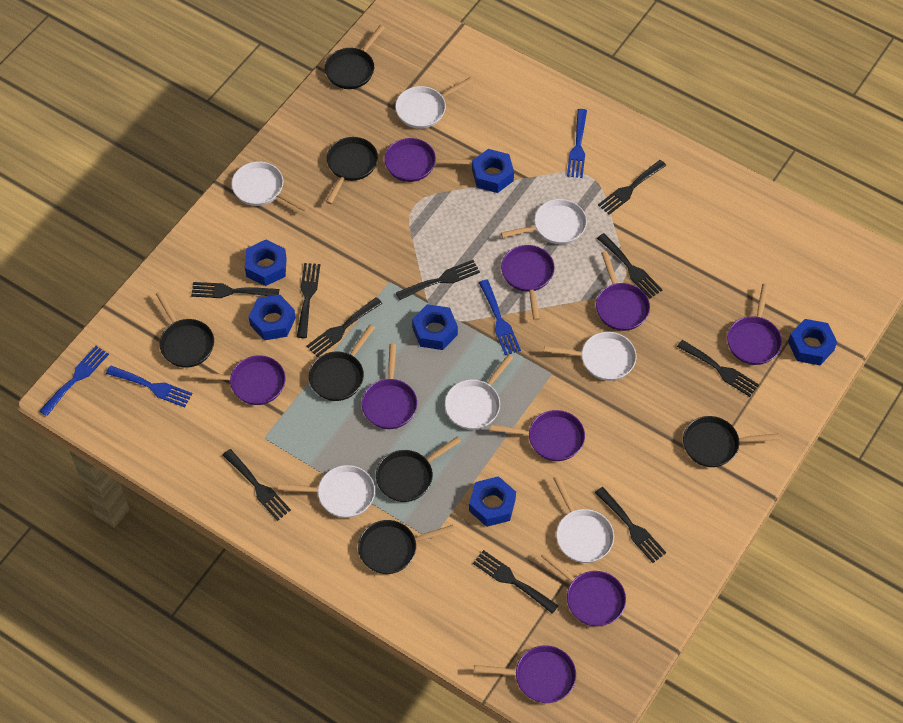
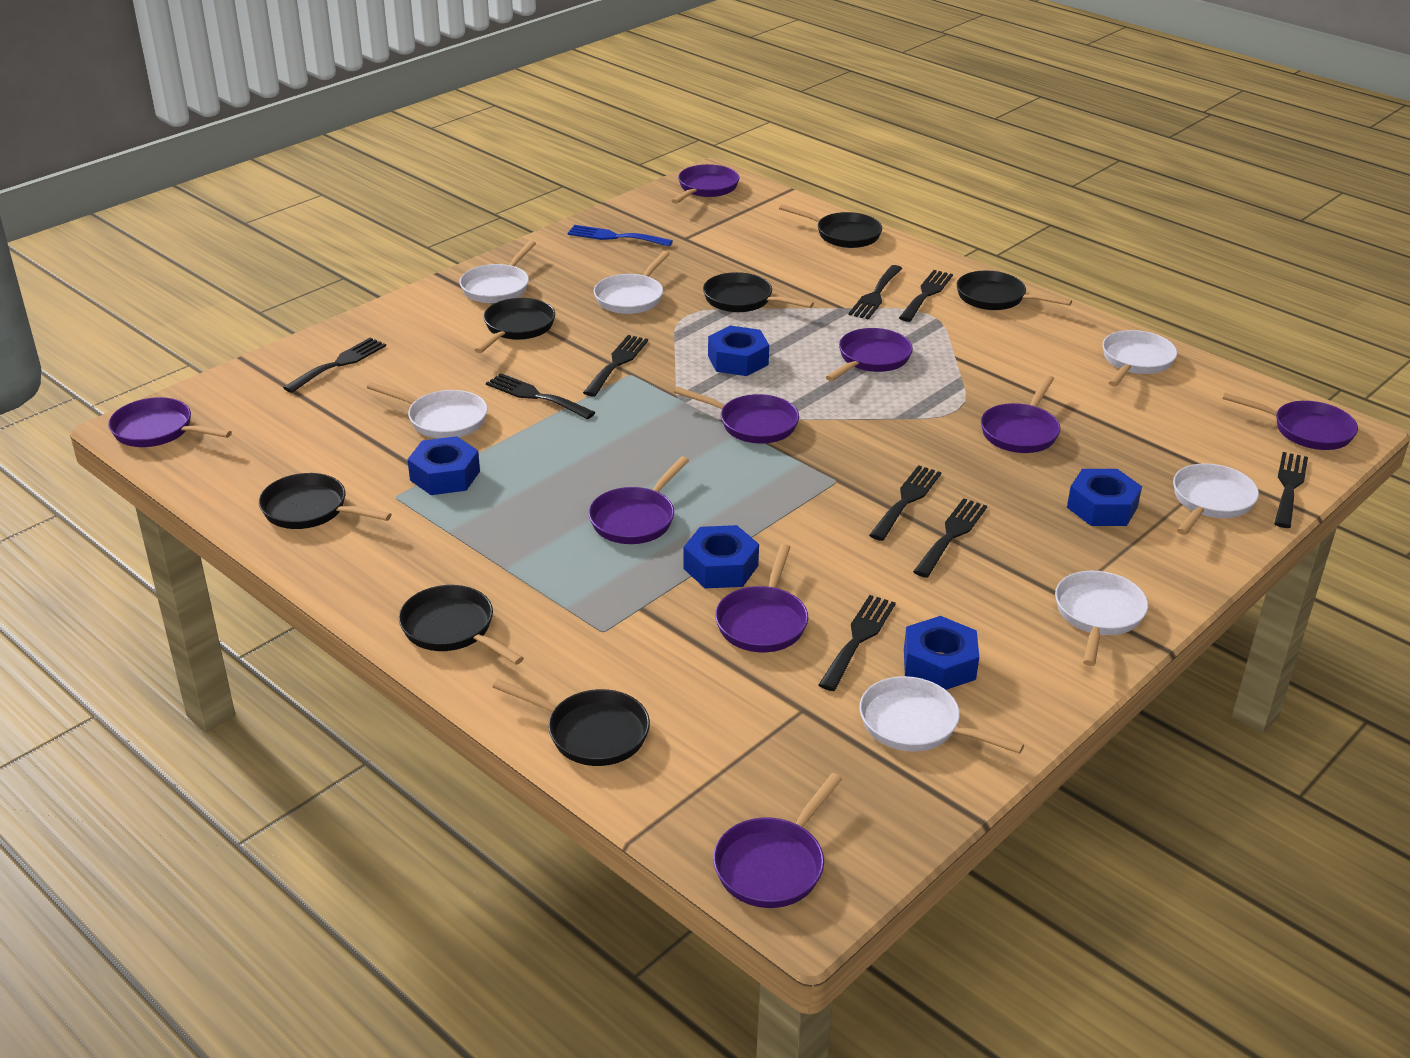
black fork: [191,282,279,298] [223,449,291,521] [297,263,320,338] [307,297,382,357] [396,260,480,300] [473,550,559,614] [595,487,666,563] [597,233,663,298] [598,160,666,215] [677,340,759,397] = 10 -> [283,337,386,393] [486,373,595,419] [583,335,648,396] [819,595,896,691] [848,265,903,320] [869,465,941,541] [899,270,953,322] [913,498,987,578] [1274,452,1308,528] = 9
blue fork: [39,346,109,416] [106,366,192,407] [479,280,521,355] [567,109,587,178] = 4 -> [568,225,673,247] = 1
blue nut: [245,239,287,286] [249,295,296,340] [412,304,458,350] [469,476,516,527] [472,149,514,193] [788,319,837,365] = 6 -> [407,436,480,495] [683,525,759,588] [708,326,769,376] [904,616,979,690] [1067,469,1142,526] = 5

